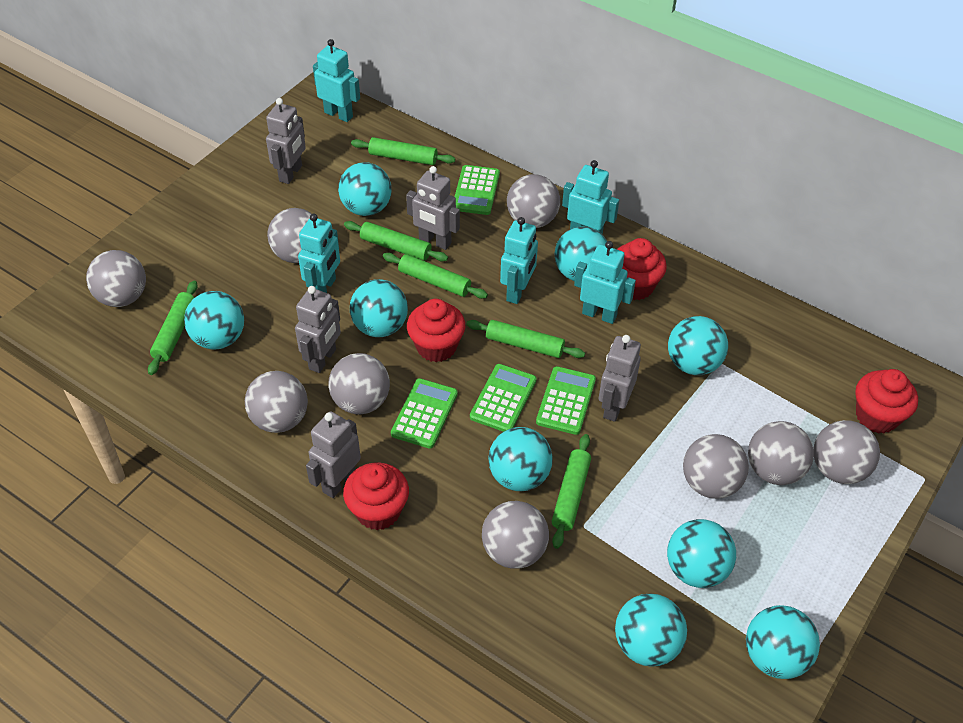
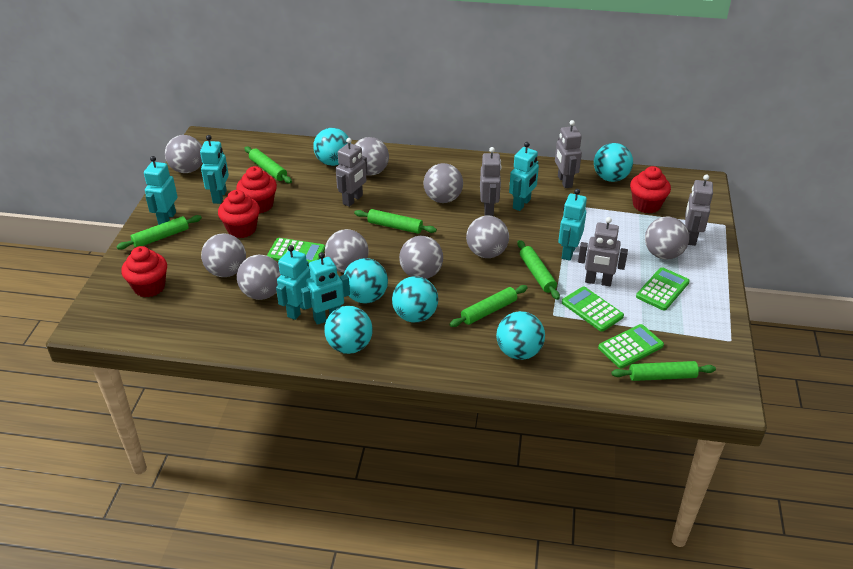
turquoise ball: [184,291,244,350] [338,162,392,216] [350,279,408,337] [488,427,553,491] [554,226,607,281] [615,593,687,667] [667,519,736,588] [668,316,728,375] [746,605,820,679] = 9 -> [313,128,349,166] [324,306,373,354] [343,258,388,304] [392,276,438,323] [496,311,545,360] [594,143,633,182] = 6
turquoise robot: [298,214,340,293] [313,39,360,122] [500,217,538,304] [562,160,619,235] [574,241,636,324] = 5 -> [144,156,178,225] [200,135,229,204] [276,245,311,320] [301,252,350,325] [509,142,539,211] [558,189,587,261] = 6

